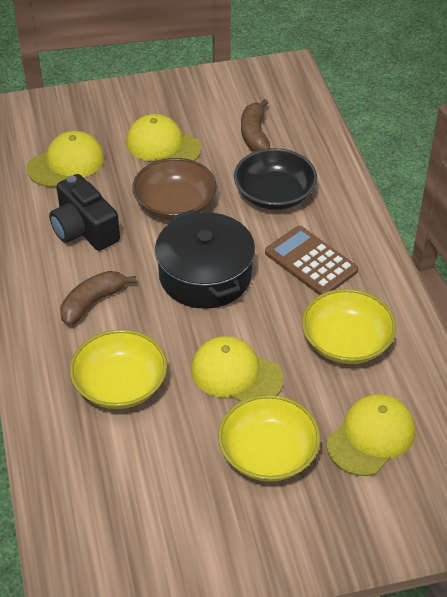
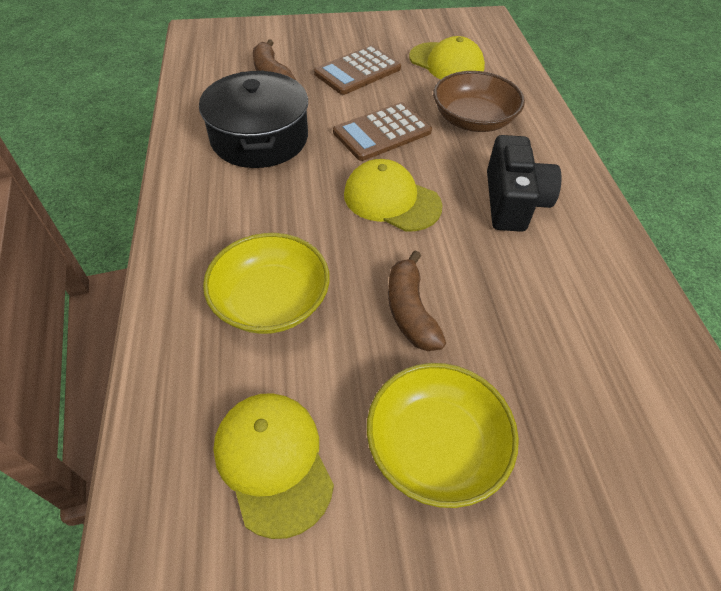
black bowl: [234,148,317,210] = 1 -> none = 0
brown calculator: [265,226,358,295] = 1 -> [314,45,401,95] [333,102,432,161] = 2
yellow bowl: [70,329,167,409] [218,395,321,482] [302,289,396,364] = 3 -> [203,233,330,334] [367,363,519,508] = 2
yellow cap: [27,131,104,187] [126,114,201,161] [191,336,283,401] [327,394,415,476] = 4 -> [213,393,334,539] [344,159,442,232] [409,36,485,79] = 3

